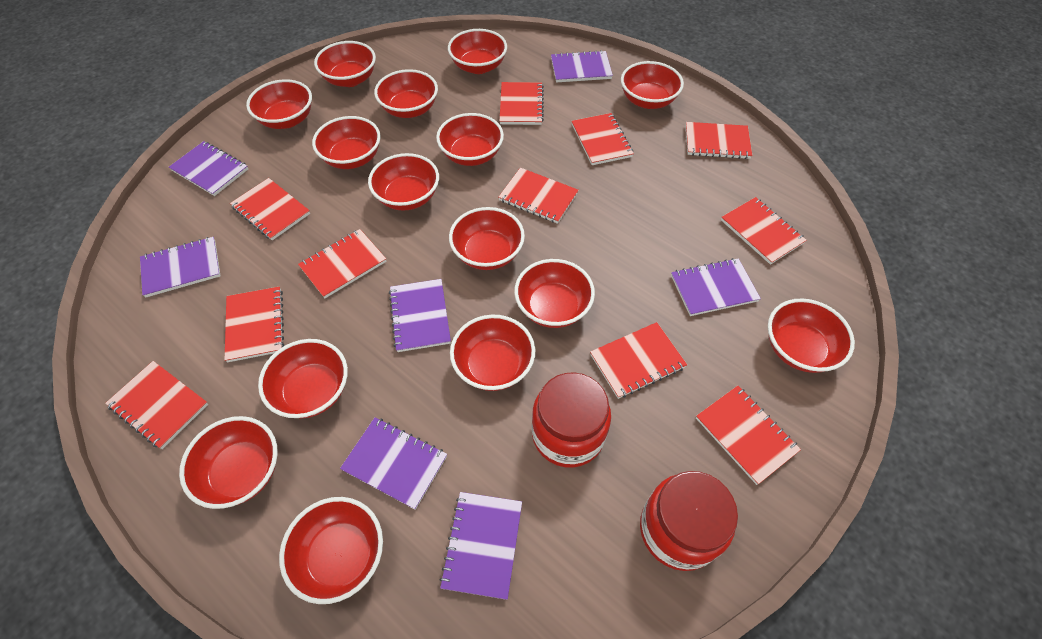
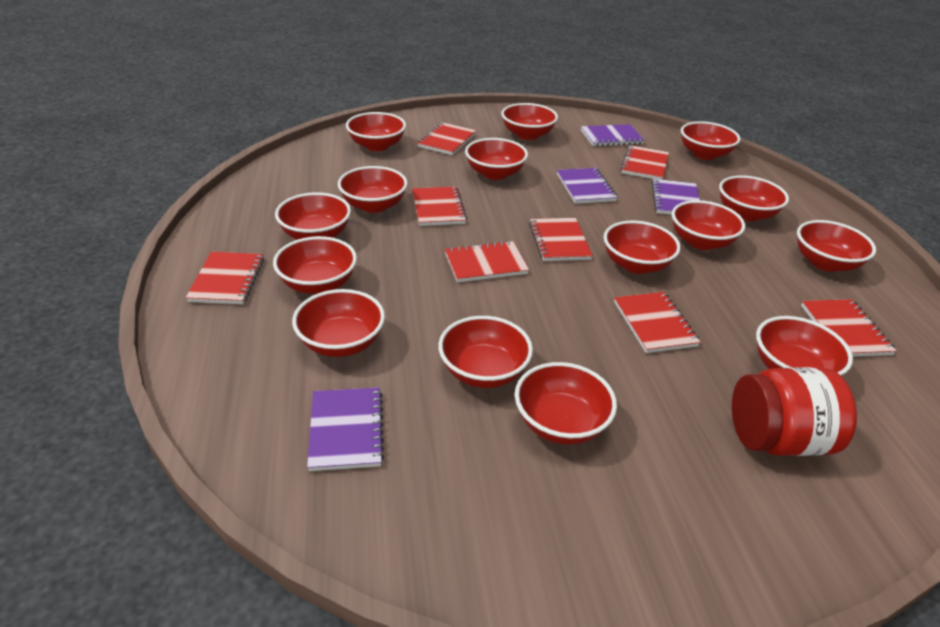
purple notebook: [140,237,221,297] [169,141,248,196] [340,418,447,510] [389,279,451,352] [440,492,522,600] [551,50,613,82] [671,258,761,316] = 7 -> [307,387,384,471] [557,168,617,204] [581,124,645,147] [652,179,700,215] = 4
red jar: [532,372,611,468] [640,471,738,571] = 2 -> [732,367,857,456] = 1
red notebook: [105,361,208,449] [225,286,284,362] [230,178,310,240] [298,229,387,298] [499,82,544,125] [499,168,579,224] [572,113,634,165] [590,322,687,399] [685,122,752,159] [696,386,801,485] [721,197,807,265] = 11 -> [186,252,264,304] [412,187,467,226] [417,122,476,155] [445,241,529,282] [529,218,593,261] [614,292,701,353] [621,145,669,180] [801,299,896,357] = 8

